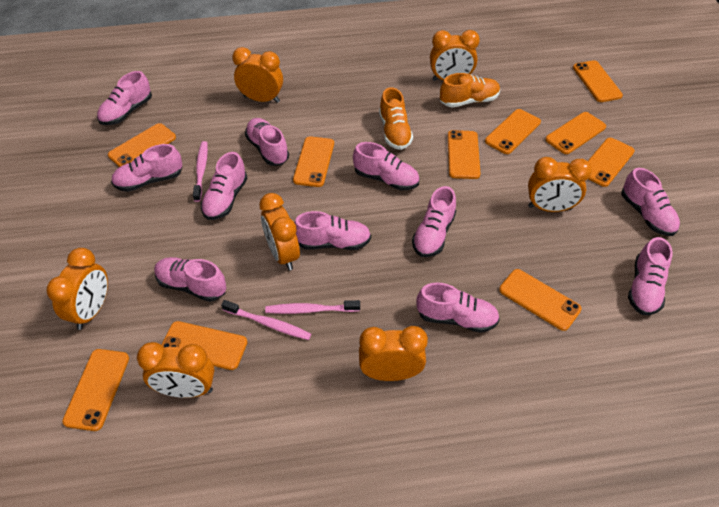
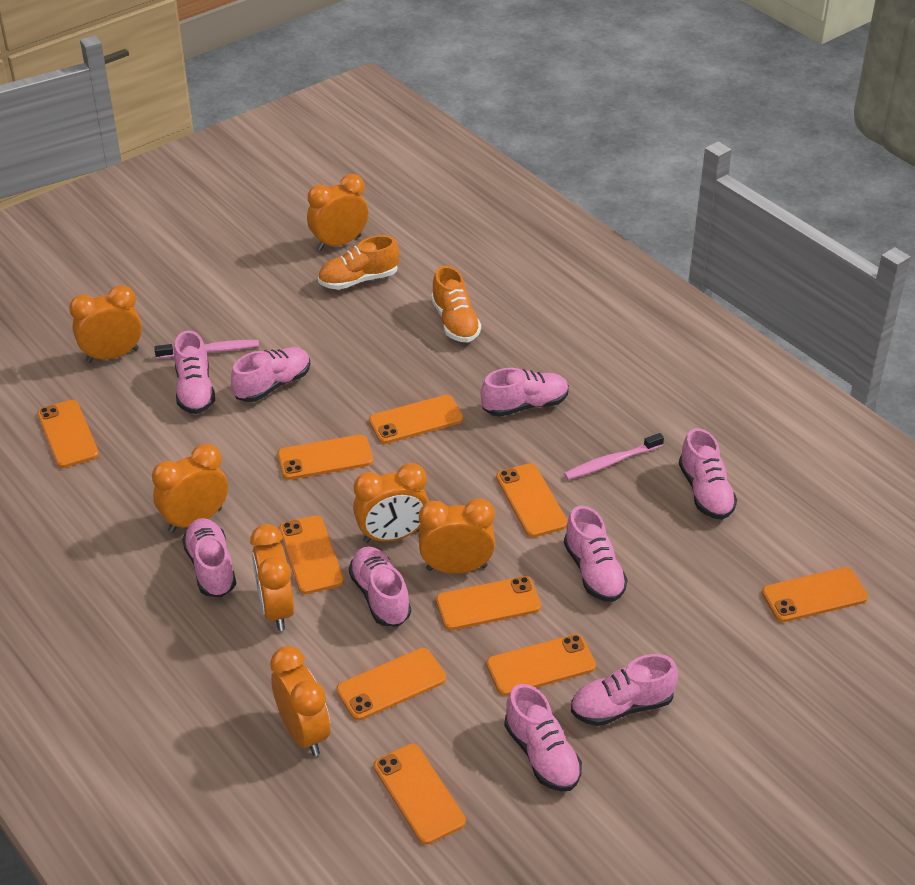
pink shoe: [97,71,152,125] [111,144,182,192] [154,257,226,302] [201,152,247,220] [245,118,289,166] [294,211,371,250] [353,142,419,190] [412,186,456,257] [416,283,500,333] [621,168,680,236] [628,237,673,315] = 11 -> [174,331,215,414] [182,518,236,597] [231,347,310,402] [349,547,411,626] [481,368,569,417] [504,684,582,791] [564,506,628,602] [571,654,678,726] [679,428,737,520] = 9
pink toothbrush: [193,141,208,202] [221,300,311,340] [265,300,360,314] = 3 -> [154,340,259,359] [564,433,664,480] = 2

